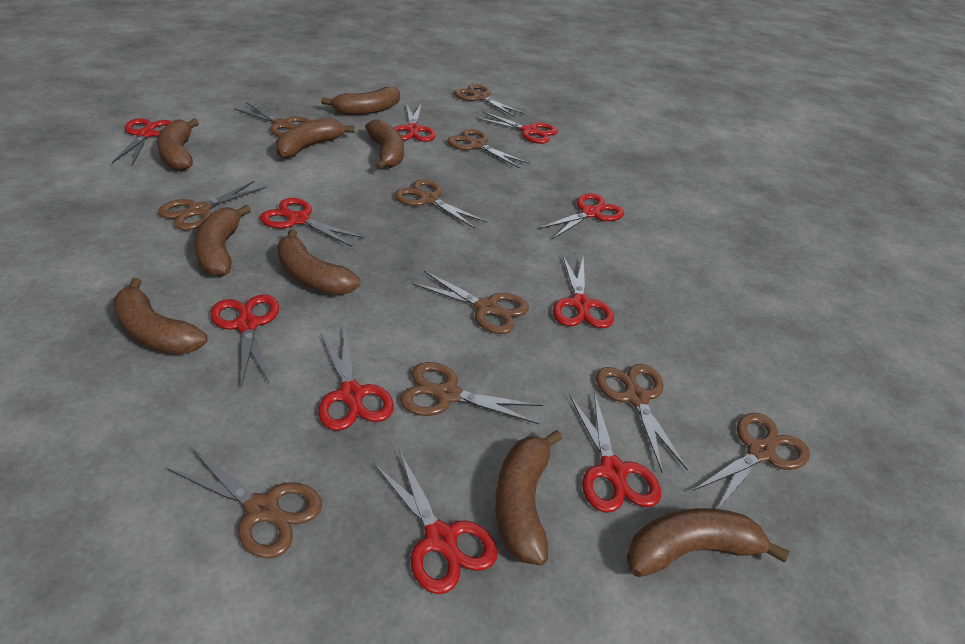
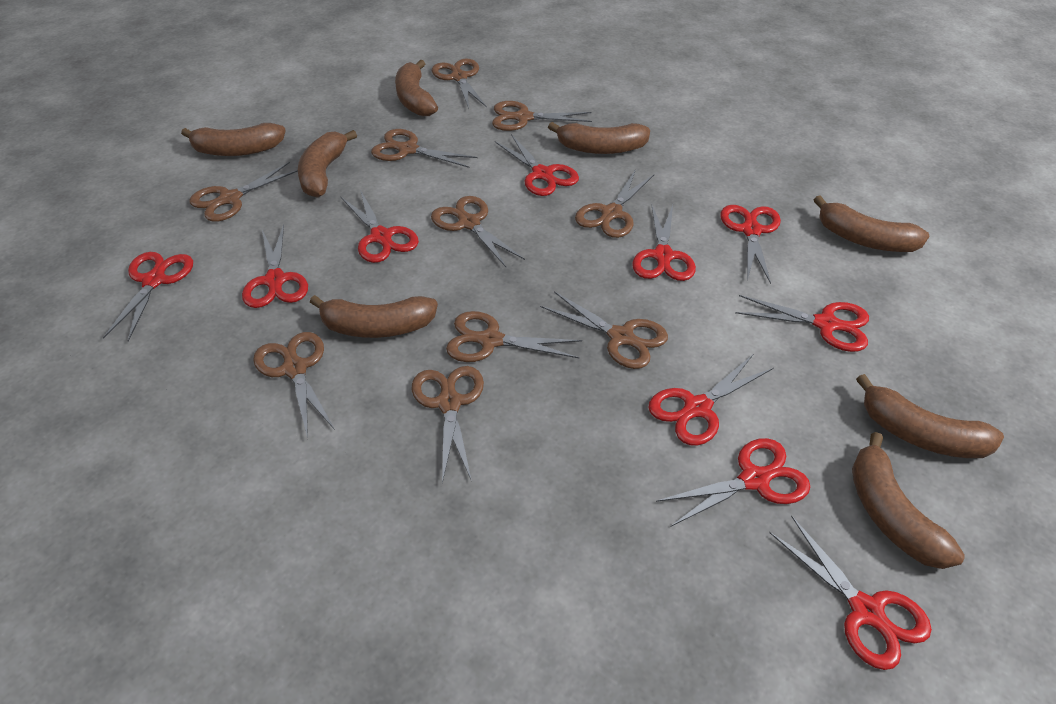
brown banana: [113,278,207,355] [157,119,199,171] [194,205,251,277] [276,118,355,159] [277,229,360,295] [321,87,400,115] [365,119,404,170] [495,430,563,565] [627,508,789,577] = 9 -> [181,123,286,156] [298,130,357,198] [310,295,438,338] [395,60,438,116] [548,122,650,154] [814,195,929,252] [852,432,965,569] [856,374,1004,458] = 8

